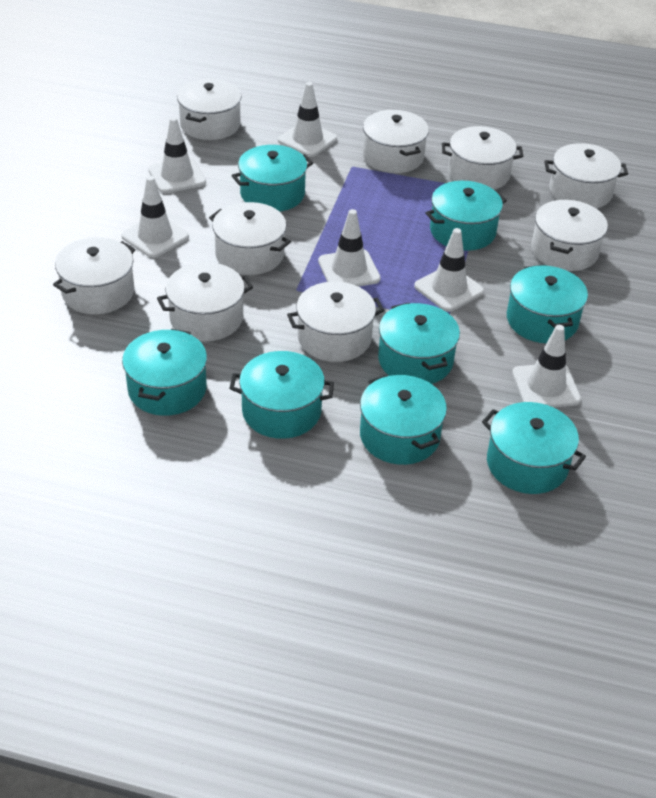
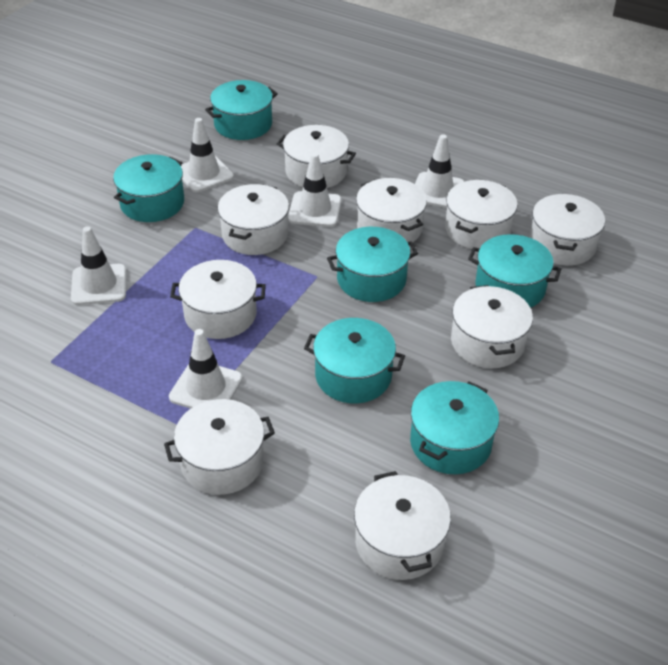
turquoise pot: [122,329,207,416] [229,351,334,439] [232,145,313,212] [360,375,447,465] [378,303,460,384] [425,181,507,251] [482,402,586,494] [507,265,588,343] = 8 -> [113,154,184,222] [205,80,278,140] [304,318,405,403] [327,227,418,302] [410,381,499,474] [468,234,561,308] = 6
white traffic cone: [121,176,189,258] [148,117,206,193] [278,82,337,157] [318,209,381,287] [414,228,484,312] [512,325,581,408] = 6 -> [71,226,126,305] [169,329,243,409] [181,118,234,192] [288,153,341,227] [415,134,465,208] = 5

